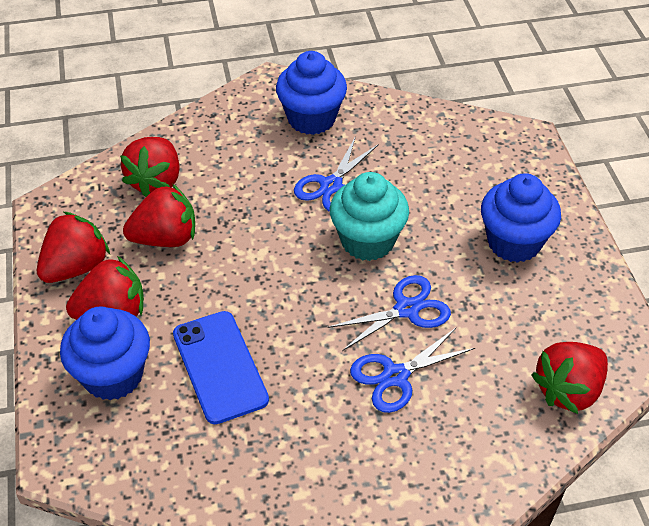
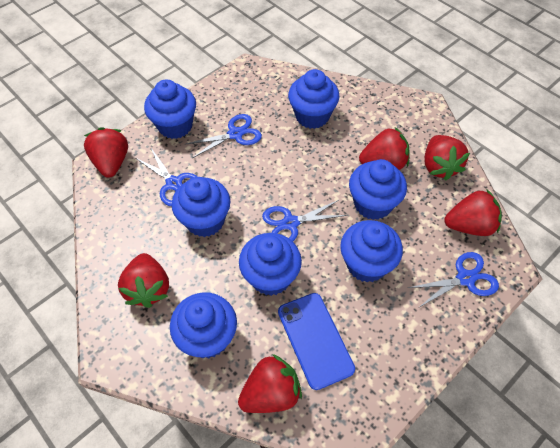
blue cupcake: [60,306,150,400] [276,51,347,135] [481,173,561,263] = 3 -> [144,79,196,139] [170,292,237,358] [172,177,231,237] [239,233,302,296] [288,69,339,129] [340,220,403,283] [349,159,407,220] = 7
blue scissors: [294,136,379,212] [327,275,451,351] [350,328,475,413] = 3 -> [136,148,198,206] [186,114,262,158] [262,199,347,241] [408,252,499,308] = 4
red strawberry: [37,212,110,283] [66,256,144,320] [120,137,180,197] [123,184,195,247] [531,342,608,414] = 5 -> [84,127,128,178] [118,253,169,308] [238,354,302,413] [359,127,410,170] [425,135,470,181] [444,189,502,236] = 6
turquoise cupcake: [330,172,409,261] = 1 -> none = 0

